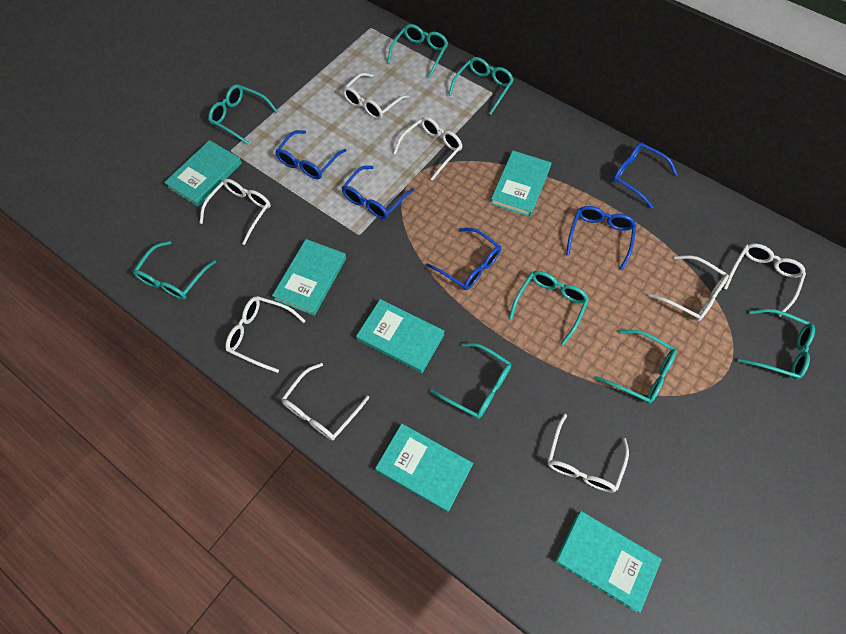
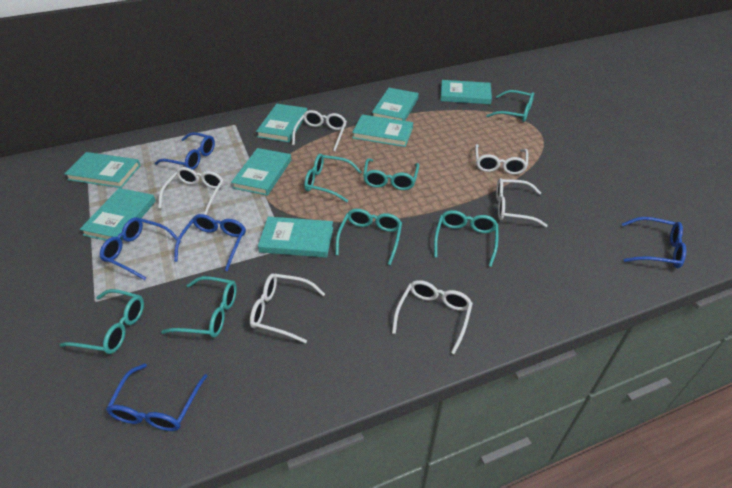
turquoise book: [164,140,242,207] [272,239,346,316] [356,299,445,373] [375,424,473,512] [490,151,552,217] [555,511,662,613] = 6 -> [64,152,141,188] [80,188,156,241] [231,148,291,196] [256,104,307,142] [258,217,333,258] [352,114,413,147] [372,88,419,121] [440,80,492,104] = 8
turquoise glasses: [133,241,216,300] [208,84,278,145] [387,24,448,78] [430,343,511,419] [448,57,514,115] [509,271,589,345] [595,330,677,404] [738,309,815,380] = 8 -> [60,289,144,354] [161,276,237,338] [304,154,362,202] [335,209,402,265] [363,158,419,190] [434,210,498,267] [486,90,534,122] = 7
white glasses: [200,179,271,245] [225,296,306,373] [281,363,369,440] [343,73,409,120] [393,117,462,181] [548,414,629,492] [649,255,729,321] [724,244,806,317] = 8 -> [158,167,224,215] [250,273,325,343] [292,110,347,151] [392,280,473,354] [475,144,528,175] [496,178,548,227] = 6

